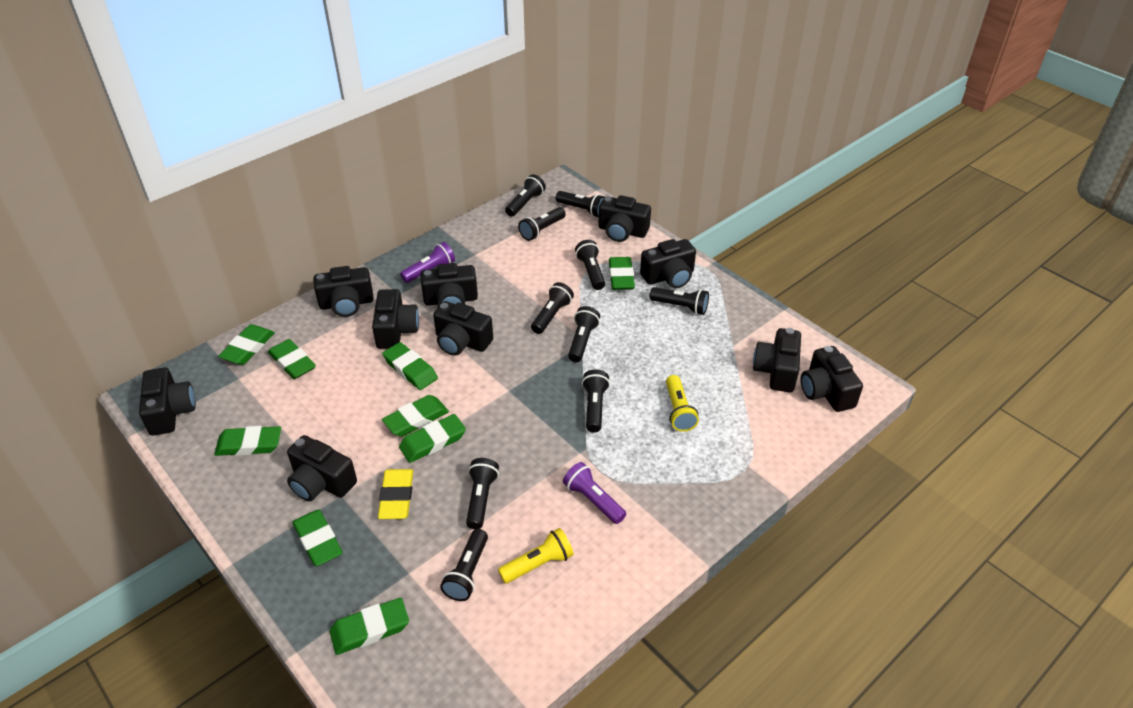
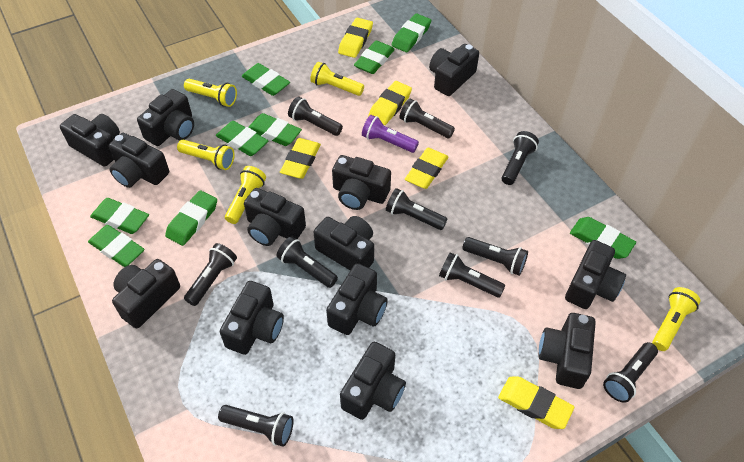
black camera: [139,368,196,436] [287,435,357,501] [314,266,374,317] [372,289,419,349] [420,263,478,307] [433,301,493,356] [598,195,651,242] [640,239,696,288] [753,328,801,393] [801,346,863,412] = 10 -> [60,114,120,167] [109,133,169,188] [112,259,180,329] [137,89,194,146] [220,281,284,355] [244,188,306,246] [314,216,374,271] [326,263,388,335] [332,155,391,210] [340,342,406,420] [429,44,479,96] [538,313,596,389] [565,240,626,309] = 13
purple flashlight: [400,242,455,283] [563,462,626,524] = 2 -> [362,115,419,153] = 1
yellow eraser: [378,469,413,519] = 1 -> [280,138,321,179] [338,18,373,58] [368,81,412,125] [405,148,448,189] [498,376,574,429] = 5
yellow flashlight: [498,528,574,583] [666,375,699,432] = 2 -> [177,140,235,170] [184,79,237,107] [225,166,266,224] [310,62,364,96] [652,287,700,351] = 5

